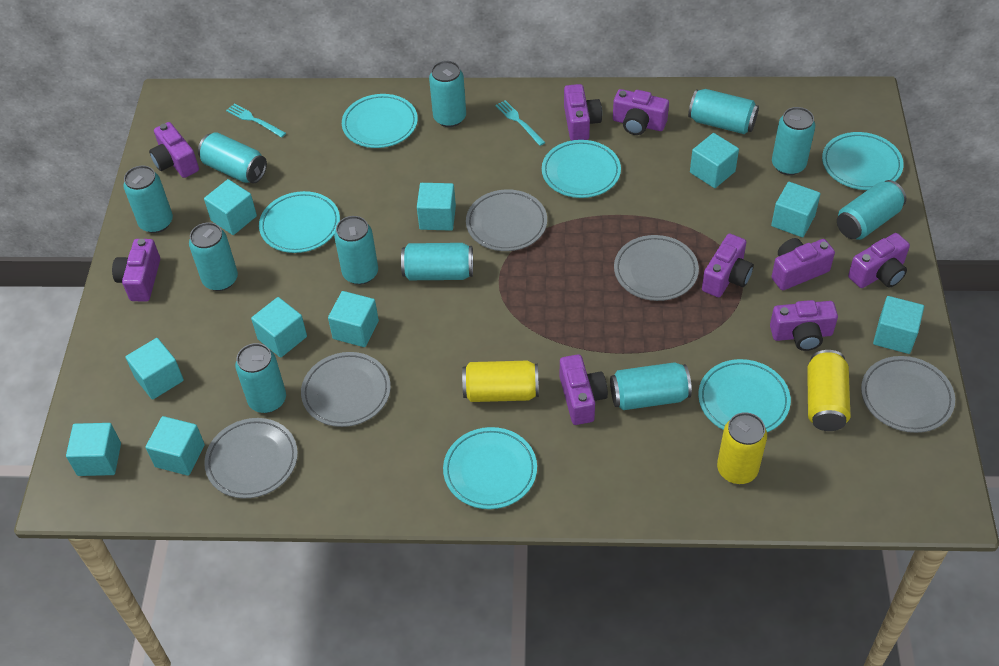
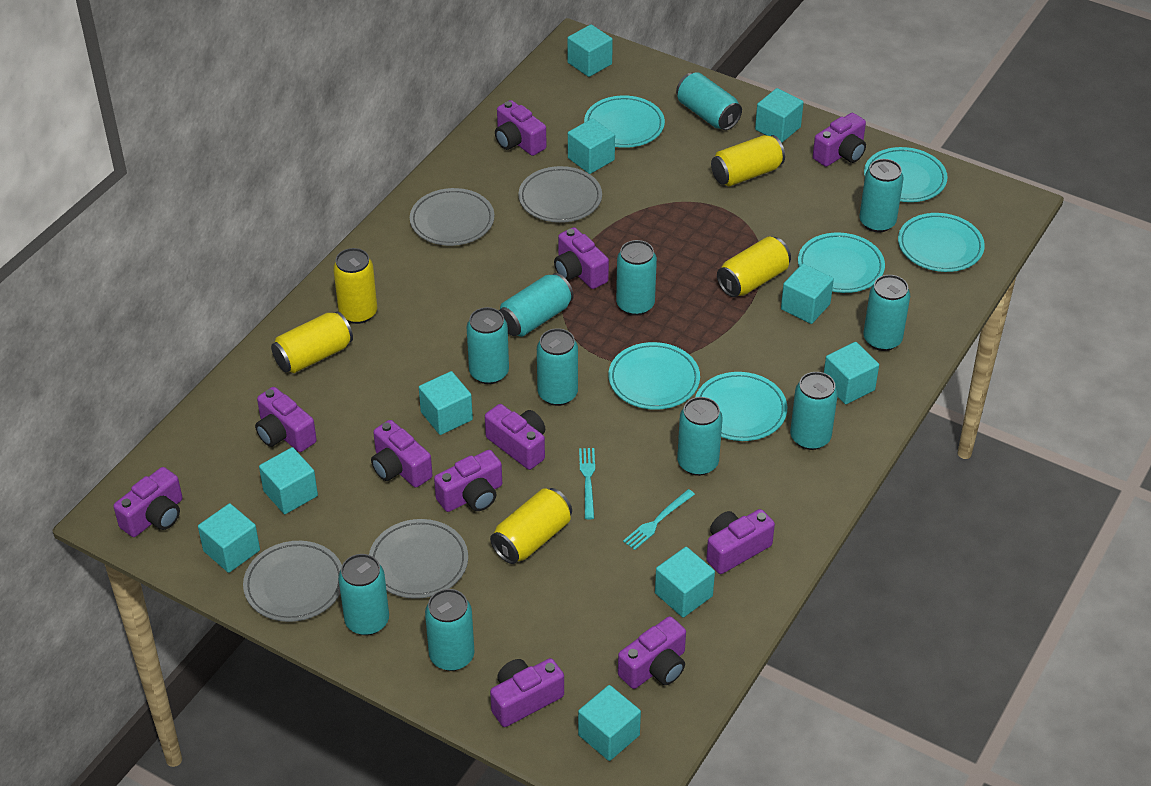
grey plate: [204,418,298,498] [301,352,391,427] [466,189,547,251] [614,235,699,301] [861,356,955,433] = 5 -> [243,541,342,622] [369,519,468,599] [410,188,494,246] [518,166,602,223] = 4
purple camera: [112,239,160,301] [149,122,199,178] [560,354,608,425] [564,84,602,141] [613,89,669,135] [702,234,754,297] [770,300,838,351] [771,238,835,290] [848,233,910,288] = 9 -> [113,467,183,537] [255,387,317,452] [371,420,432,488] [434,450,502,512] [485,404,545,470] [490,658,564,727] [495,100,546,156] [554,227,609,289] [618,616,686,689] [706,509,775,574] [813,113,866,167] = 11
yellow can: [462,360,539,402] [717,412,767,484] [807,350,851,431] = 3 -> [271,311,353,373] [333,248,377,324] [490,488,572,564] [711,135,785,186] [717,236,791,297] = 5

